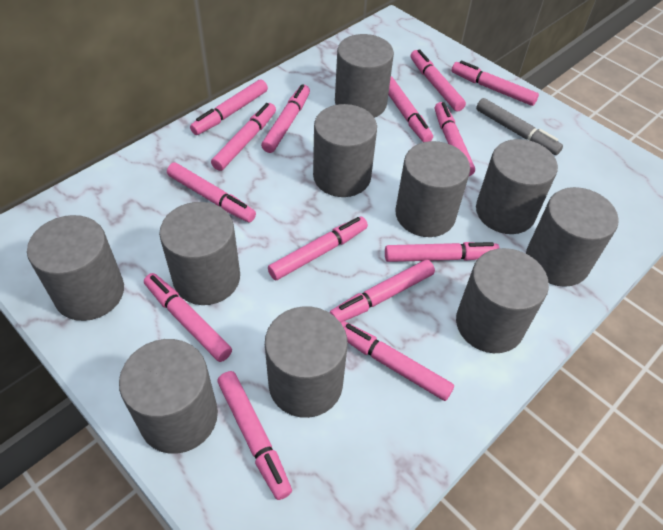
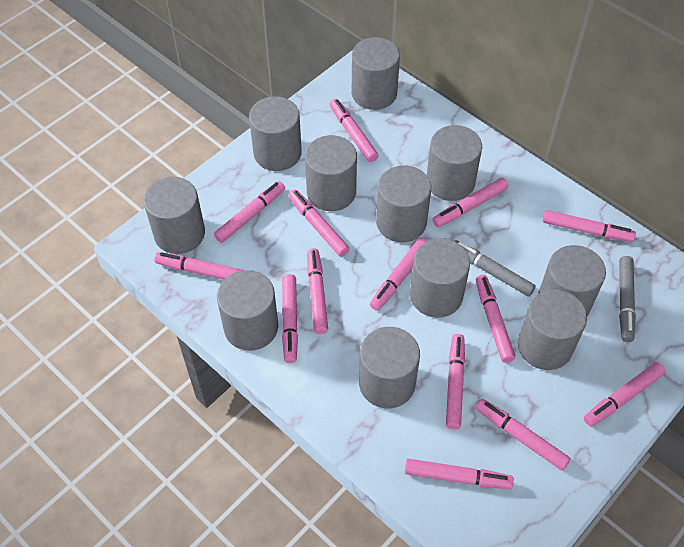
grey cylinder: [27,215,124,321] [119,339,218,454] [159,202,240,305] [265,306,347,418] [313,104,377,197] [335,34,394,118] [395,141,470,237] [456,248,549,353] [476,139,558,234] [526,187,619,287] = 10 -> [143,177,205,254] [217,270,278,351] [249,96,302,171] [305,135,357,211] [352,37,400,110] [359,327,420,408] [376,165,431,243] [410,238,470,318] [427,125,482,201] [518,289,587,370] [538,245,606,316] = 11
grey marker: [476,98,563,155] = 1 -> [455,240,536,297] [619,256,636,342] = 2

